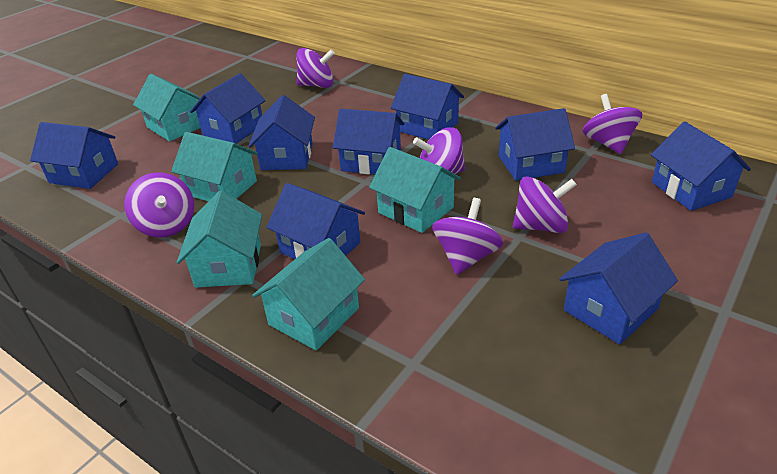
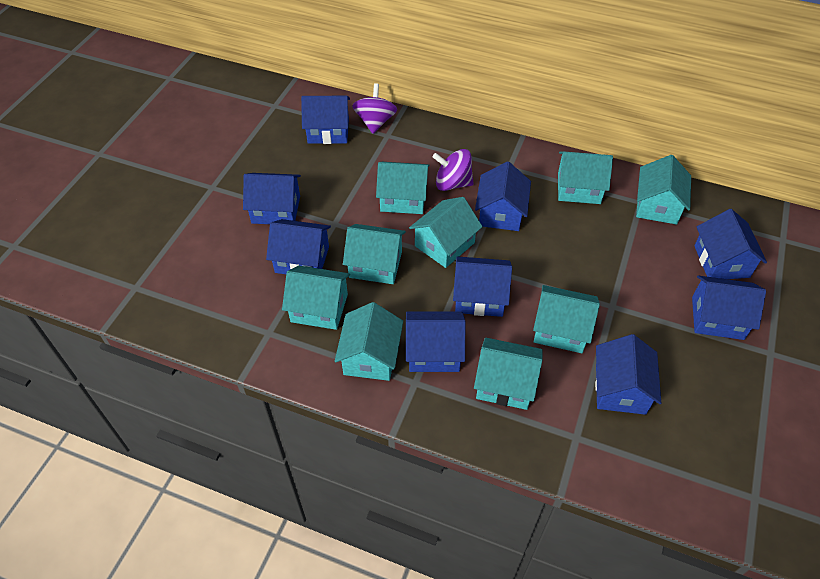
purple spinning top: [124,173,194,237] [297,48,335,88] [413,127,465,174] [432,198,503,275] [513,176,577,233] [583,94,642,154] = 6 -> [352,83,397,134] [433,149,474,191] = 2
turquoise house: [133,74,201,142] [171,132,258,201] [177,191,262,288] [252,238,365,350] [369,147,461,233] = 5 -> [282,266,350,330] [335,302,403,381] [343,224,406,284] [376,162,429,214] [409,197,483,268] [474,338,542,410] [533,285,600,353] [558,151,613,204] [636,155,691,225] = 9

